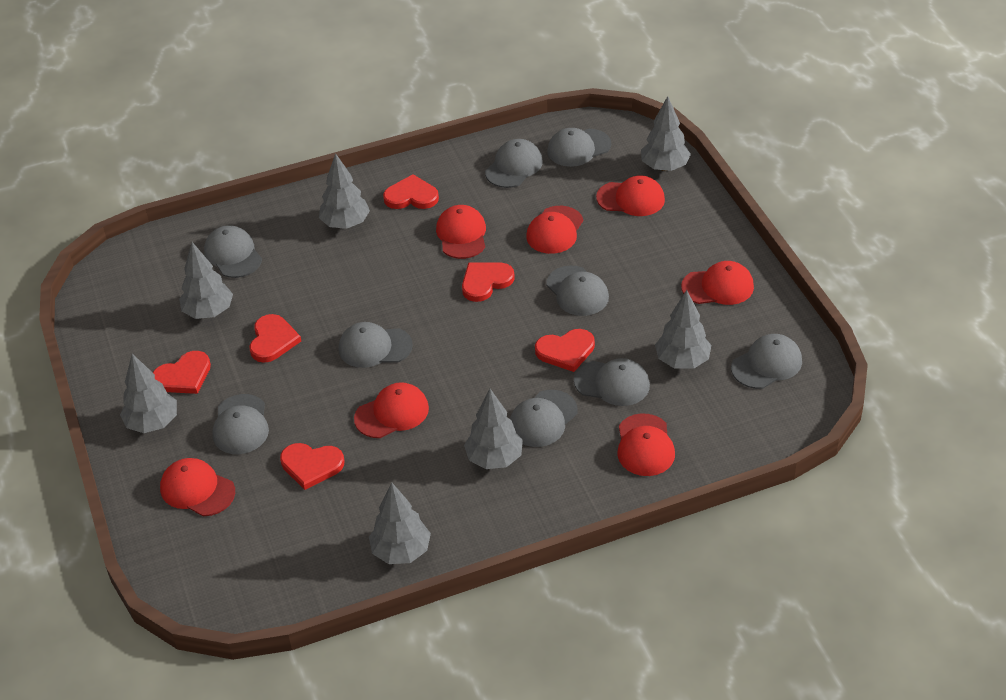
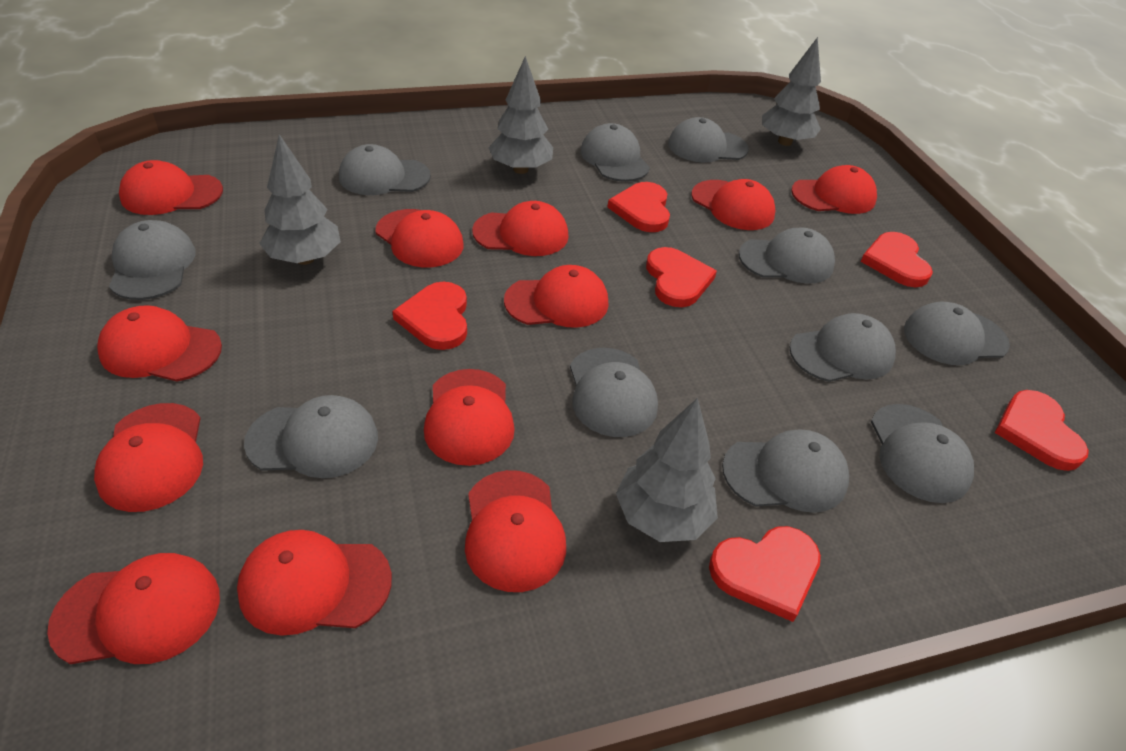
grey cap: [204,225,262,278] [212,394,269,454] [339,322,413,368] [485,139,543,188] [510,390,578,447] [546,265,609,316] [547,128,611,167] [574,358,650,406] [731,334,802,389] = 9 -> [109,220,196,300] [244,395,378,478] [339,144,431,195] [570,348,658,437] [581,123,650,182] [668,117,749,162] [722,430,849,513] [739,228,835,284] [789,313,896,382] [871,404,974,503] [904,301,1010,365] = 11
grey tree: [120,354,177,433] [179,242,233,319] [319,153,370,229] [369,482,431,564] [464,389,523,469] [641,96,691,171] [655,290,711,369] = 7 -> [259,134,341,265] [489,56,553,174] [616,398,718,542] [762,37,821,146] = 4
red cap: [160,458,235,516] [354,382,429,438] [436,205,486,259] [526,206,583,254] [596,175,665,216] [617,413,675,476] [681,261,754,305] = 7 -> [47,553,220,664] [94,403,203,512] [97,305,222,382] [119,160,223,215] [237,530,392,636] [376,209,464,267] [424,369,515,466] [465,470,566,592] [472,201,569,256] [504,265,608,328] [692,179,775,230] [791,165,877,214] = 12

